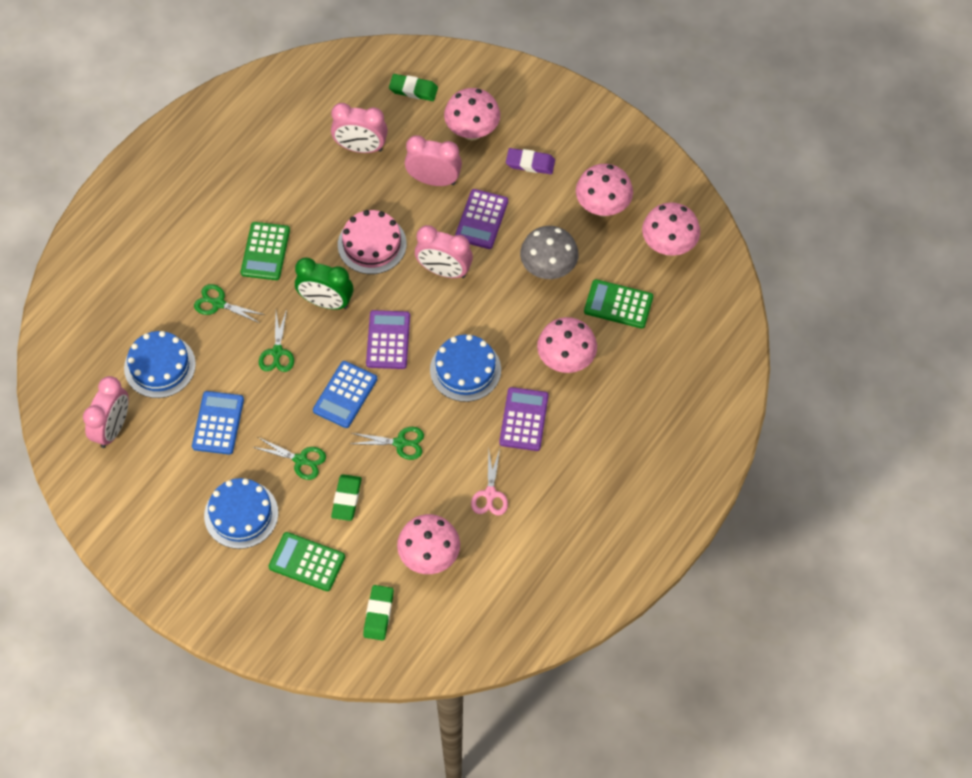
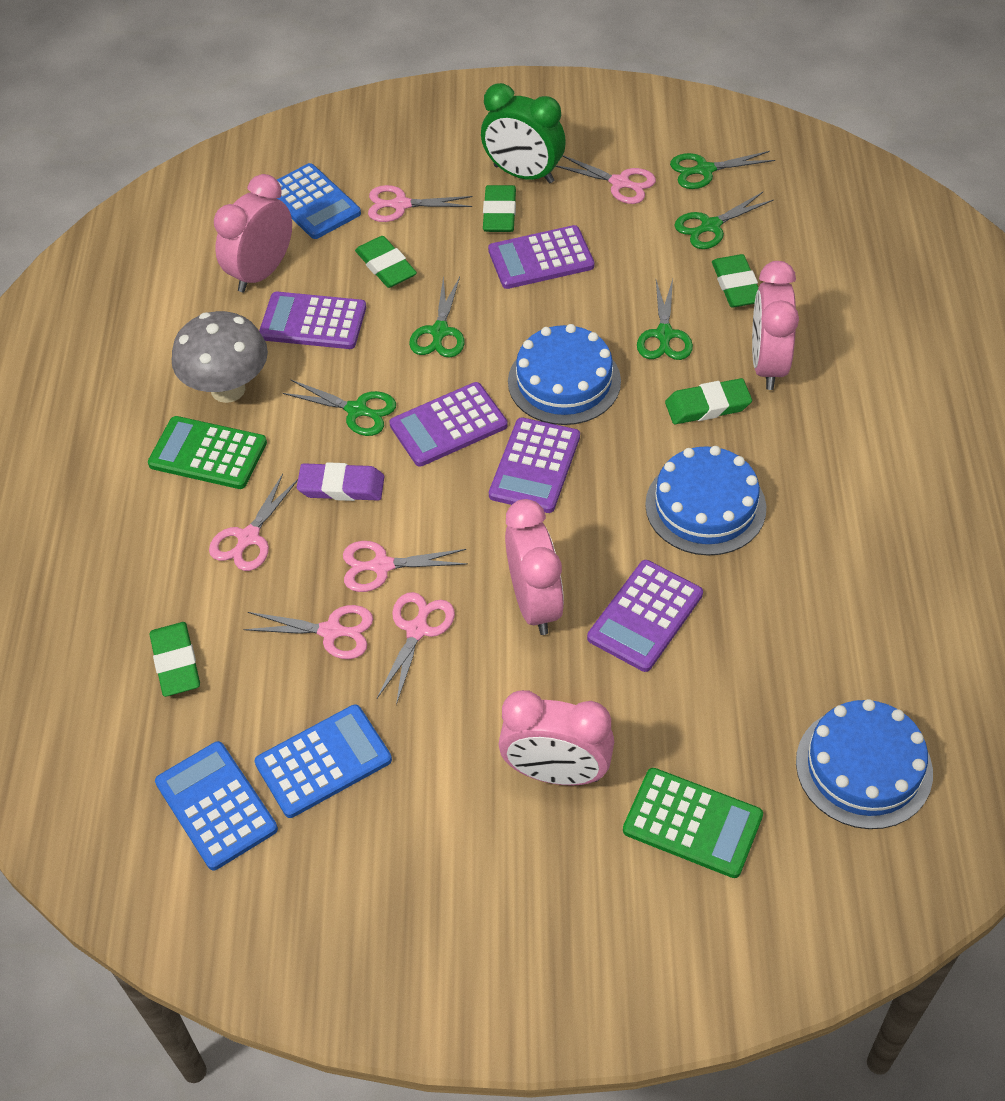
blue calculator: [192,391,244,455] [313,361,377,428] = 2 -> [155,741,278,870] [255,705,392,818] [276,163,361,239] = 3
green calculator: [241,222,290,280] [269,532,345,591] [584,279,653,328] = 3 -> [148,416,267,489] [623,768,763,878] = 2
green eraser: [331,474,362,521] [363,585,394,641] [389,74,438,101] = 3 -> [149,622,200,697] [355,236,417,288] [483,185,516,232] [665,378,752,424] [712,254,759,308] = 5
green scissors: [194,284,265,323] [253,437,326,480] [259,309,294,372] [350,427,424,460] = 4 -> [282,379,396,436] [409,276,465,357] [637,279,693,360] [670,151,775,189] [674,192,774,249] = 5
pink cake: [338,210,407,274] = 1 -> none = 0
pink mushroom: [397,514,460,574] [444,88,500,141] [537,317,597,373] [576,164,633,217] [642,202,700,256] = 5 -> none = 0
pink scissors: [471,449,508,516] = 1 -> [209,474,298,571] [243,605,373,659] [343,541,467,592] [368,185,473,222] [377,592,455,705] [555,155,656,204] = 6
purple calculator: [366,310,410,369] [455,189,508,249] [499,387,549,451] = 3 -> [259,292,366,349] [389,382,508,467] [488,225,594,289] [489,417,580,513] [587,560,703,672] = 5

